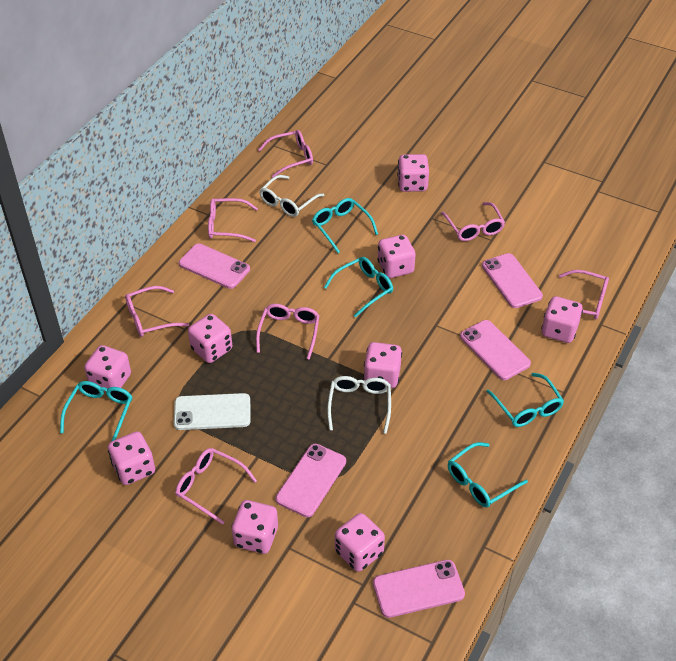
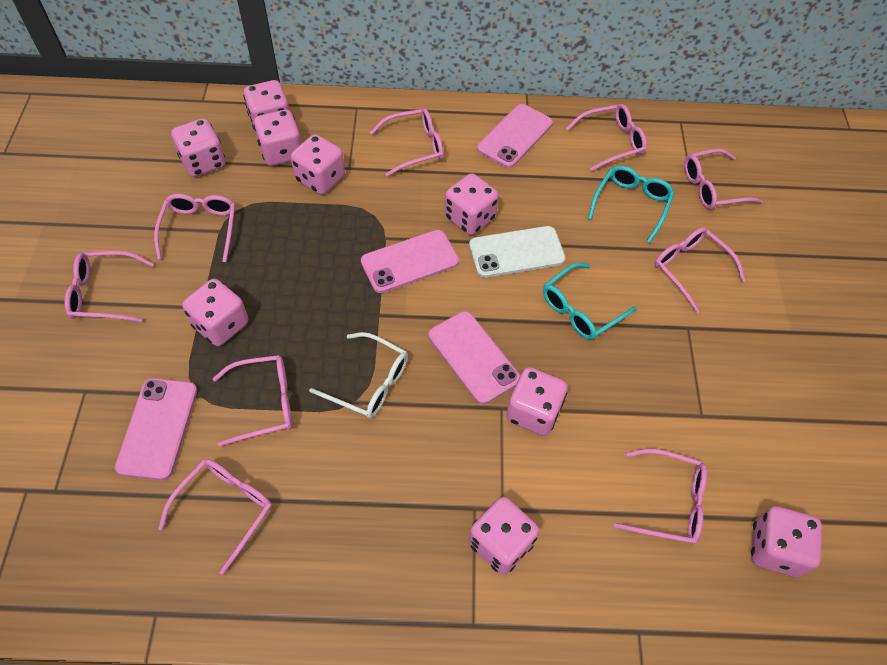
pink glasses: [125,286,189,337] [175,448,257,525] [208,198,258,242] [256,304,320,360] [258,130,313,177] [441,202,505,241] [559,270,609,319] = 7 -> [64,251,154,322] [154,194,235,262] [158,459,272,575] [213,355,292,447] [370,108,444,177] [566,104,647,171] [614,449,707,545] [654,227,745,313] [684,149,763,210] = 9
pink phone: [179,243,250,289] [276,444,346,517] [373,560,465,618] [460,320,531,380] [482,253,543,308] = 5 -> [115,378,197,480] [361,230,459,293] [428,311,520,404] [477,104,553,168] = 4
turquoise glasses: [60,381,132,441] [312,198,378,253] [324,257,393,318] [448,442,528,508] [486,373,564,427] = 5 -> [543,263,637,340] [588,166,674,244] = 2
white glasses: [259,175,324,217] [327,376,391,434] = 2 -> [309,332,408,418] = 1

